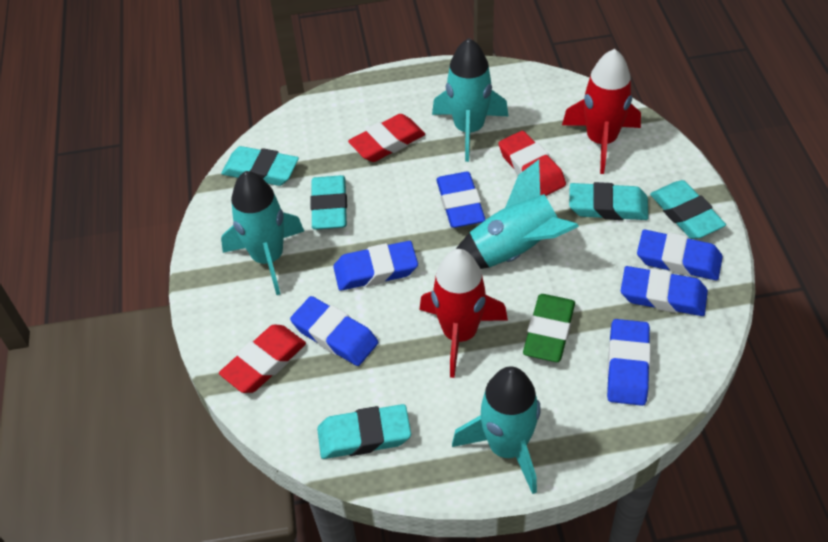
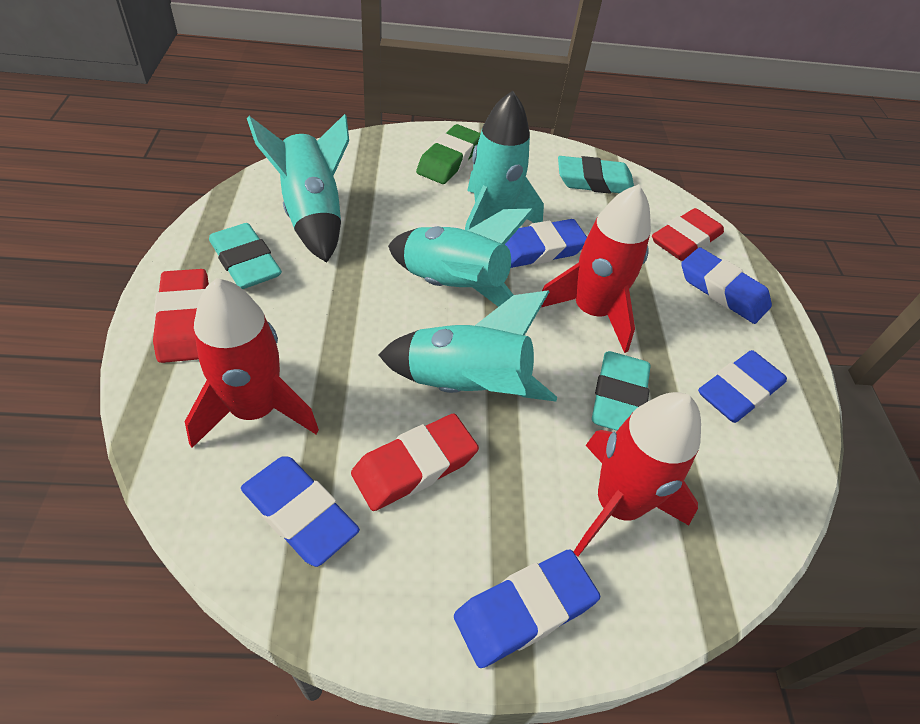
blue eraser: [290,296,378,366] [333,241,418,291] [436,172,486,228] [607,319,651,406] [621,266,708,316] [637,230,723,280] = 6 -> [241,457,360,567] [454,549,600,668] [505,219,587,268] [681,247,772,324] [698,350,787,423] = 5
red rocket: [419,249,508,378] [562,49,641,174] = 2 -> [185,278,319,448] [541,184,651,353] [574,392,701,557] = 3
turquoise eraser: [221,146,299,186] [310,175,347,230] [317,404,411,459] [569,182,649,220] [650,180,726,239] = 5 -> [209,223,282,289] [558,156,634,194] [592,351,651,431] = 3

